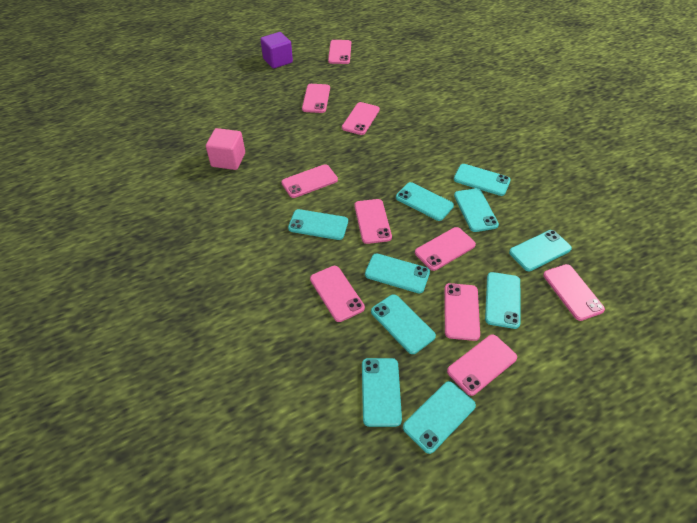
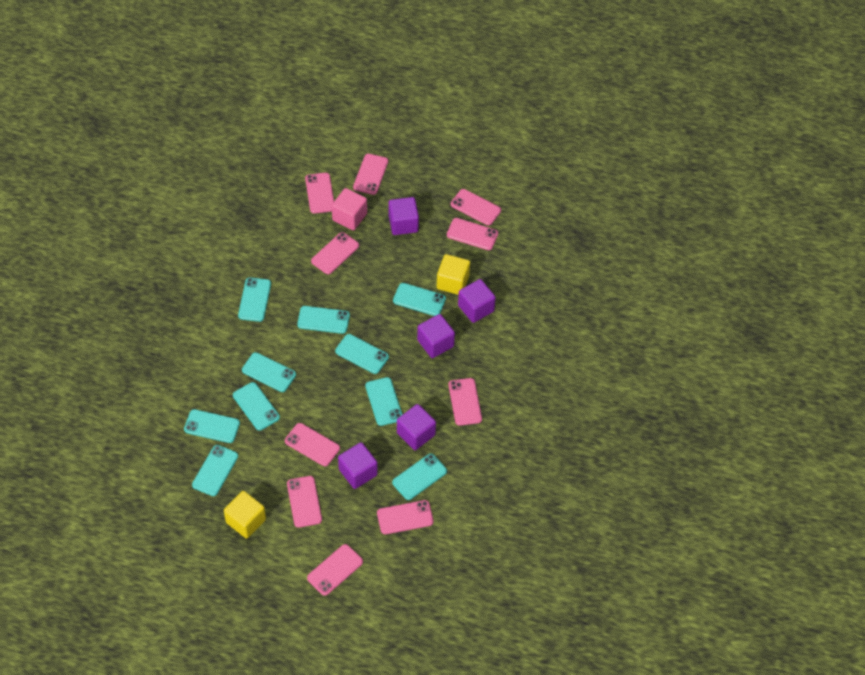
purple cube: [260,32,293,69] = 1 -> [338,442,378,489] [389,197,419,235] [397,404,436,450] [417,314,455,358] [458,279,496,323] = 5
yellow cube: none = 0 -> [224,491,266,539] [437,254,470,295] = 2

